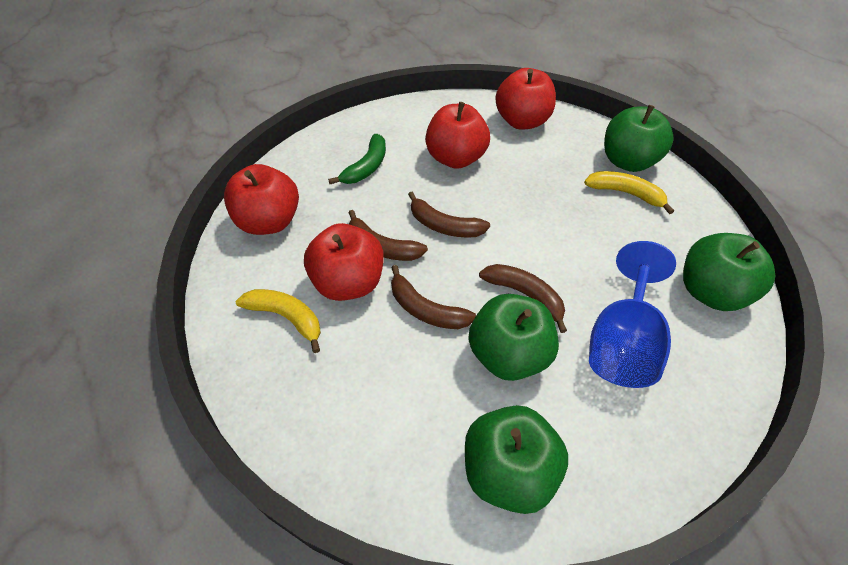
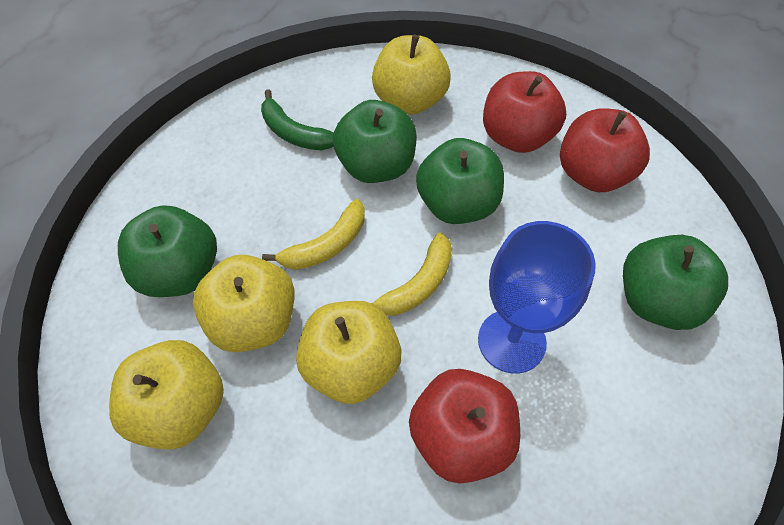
brown banana: [349,210,428,261] [391,265,476,329] [408,192,490,238] [479,264,567,333] = 4 -> none = 0
red apple: [224,164,299,235] [304,223,384,301] [425,102,490,169] [495,68,556,130] = 4 -> [409,369,520,483] [483,71,566,153] [560,108,650,192] = 3
yellow apple: none = 0 -> [109,340,224,450] [193,255,294,352] [296,301,401,404] [372,35,451,115] = 4

